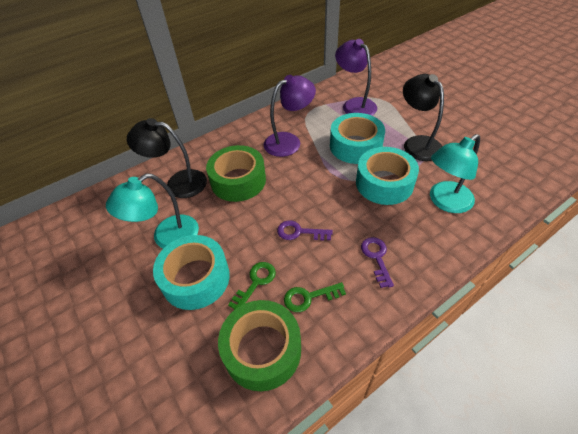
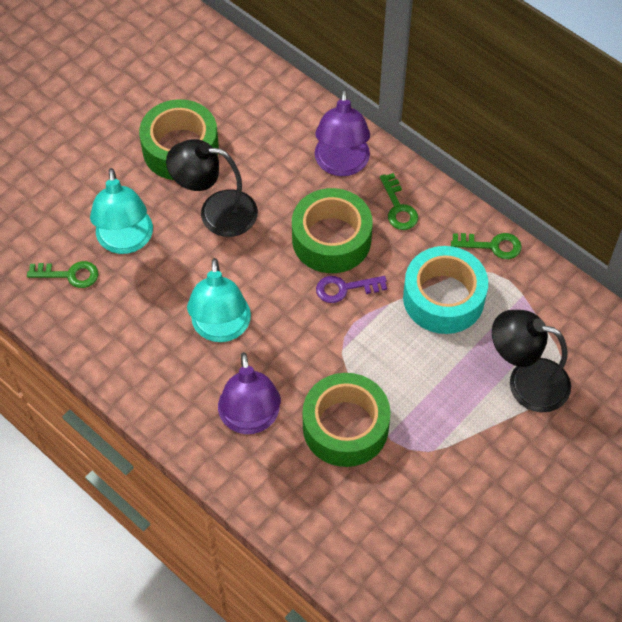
green key: [228,262,276,310] [284,282,346,312] = 2 -> [27,261,99,288] [380,173,418,230] [451,233,522,259] = 3
green tape: [206,145,266,202] [218,300,301,391] = 2 -> [139,99,219,180] [292,188,373,273] [303,373,390,467] = 3
purple key: [277,220,333,241] [361,237,394,288] = 2 -> [316,276,387,303] = 1
turquoise tape: [153,235,230,310] [330,113,385,164] [356,147,419,205] = 3 -> [403,246,488,334] = 1

